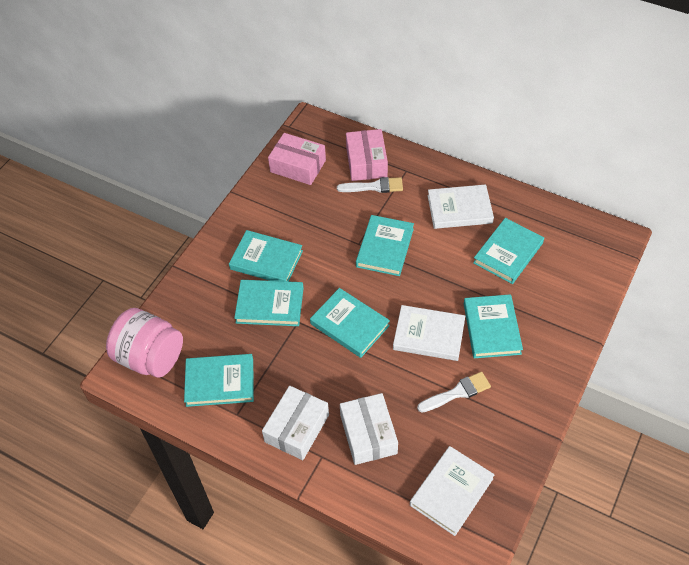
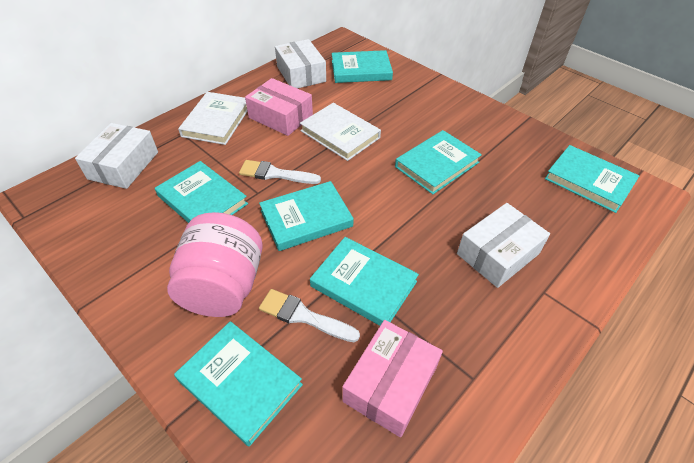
white book: [393,305,465,361] [410,446,495,536] [427,184,494,229] = 3 -> [178,92,247,145] [300,103,381,161] = 2
white box: [262,386,329,460] [340,393,398,465] = 2 -> [75,123,158,189] [275,39,326,89] [457,203,550,288] = 3

